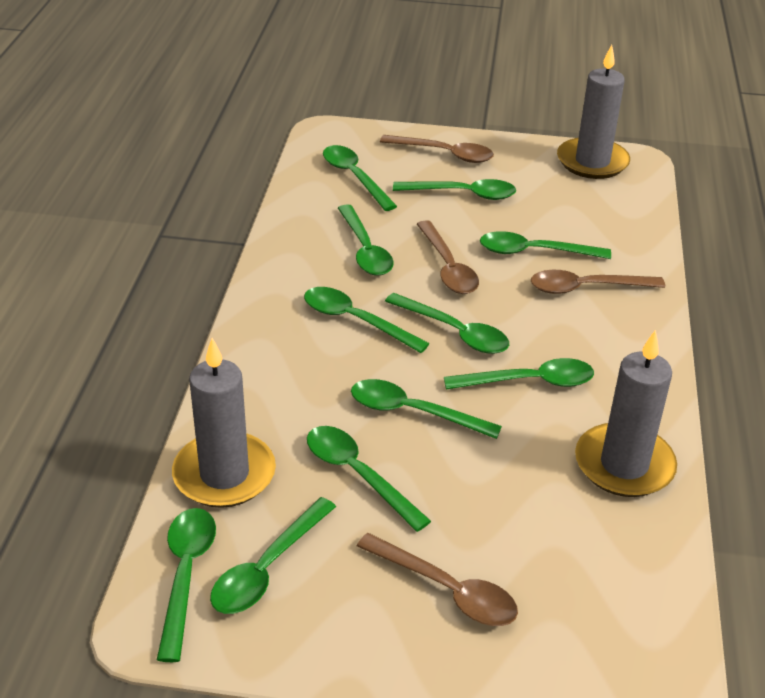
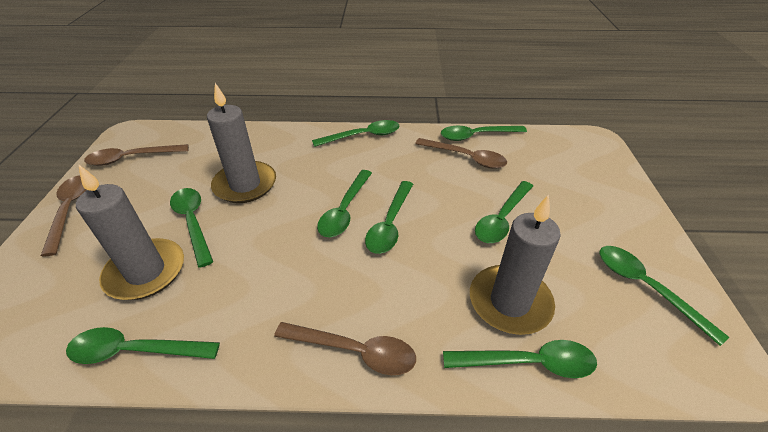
green spoon: [157,508,216,662] [210,497,336,614] [304,287,430,353] [307,426,431,532] [323,145,397,211] [338,204,394,276] [351,379,502,439] [385,293,509,354] [393,179,516,200] [444,358,594,390] [480,231,611,259] = 11 -> [66,327,220,364] [170,188,213,268] [312,120,400,147] [317,170,372,237] [365,181,413,254] [441,126,527,141] [443,340,597,378] [475,181,533,243] [600,246,729,346] = 9

